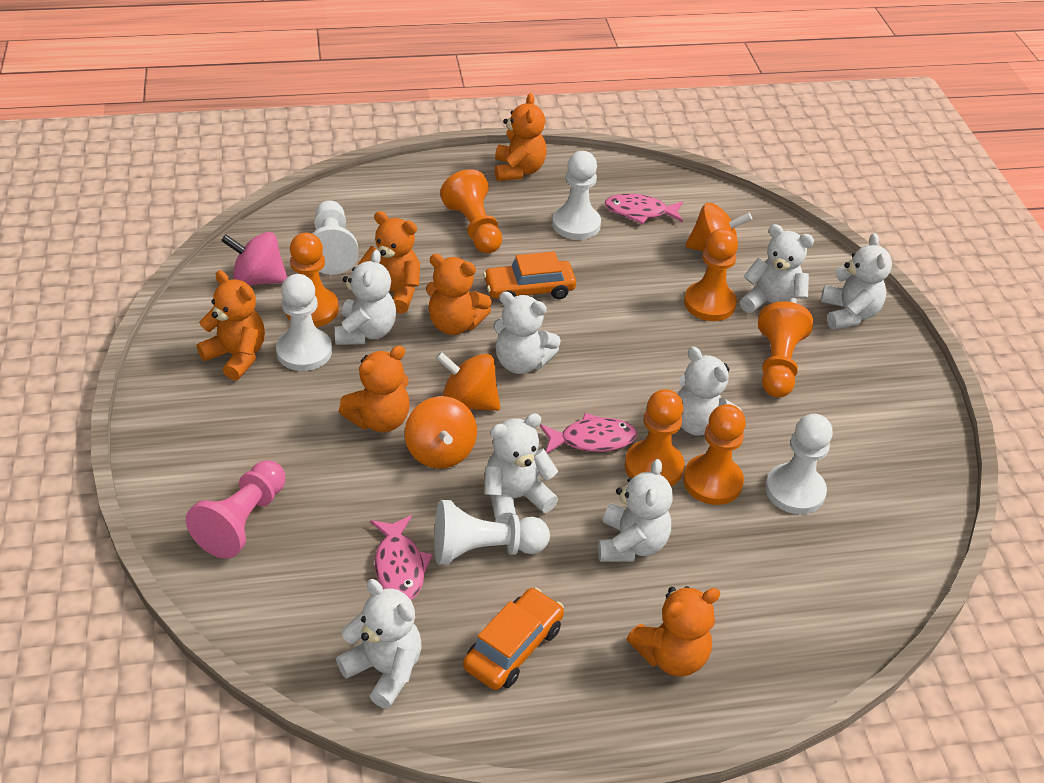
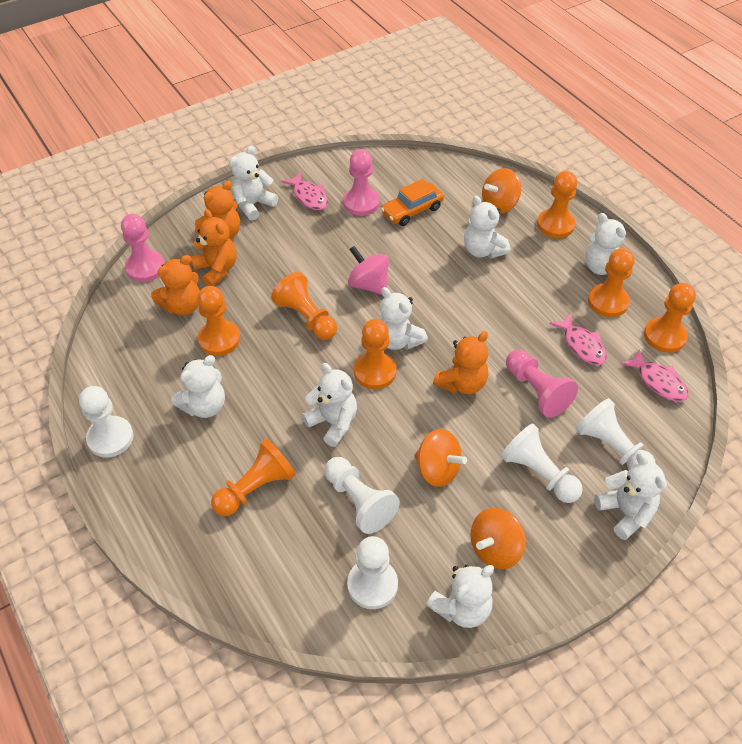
orange car: [463,587,564,690] [483,251,576,302] = 2 -> [381,179,444,226] = 1
orange pawn: [286,233,339,327] [440,169,502,253] [625,389,685,487] [683,404,746,505] [684,229,738,321] [758,301,813,397] = 6 -> [197,286,240,356] [211,439,296,516] [271,272,337,340] [354,319,396,389] [537,171,577,238] [588,248,634,317] [644,283,696,353] = 7
orange teddy bear: [197,270,265,380] [339,345,410,433] [358,211,420,314] [426,254,492,335] [495,93,547,181] [627,586,721,676] = 6 -> [151,255,200,315] [191,209,236,286] [195,181,240,240] [433,331,488,394] = 4
pink pawn: [186,460,286,559] = 1 -> [121,214,165,282] [343,149,380,216] [506,350,578,418] = 3

